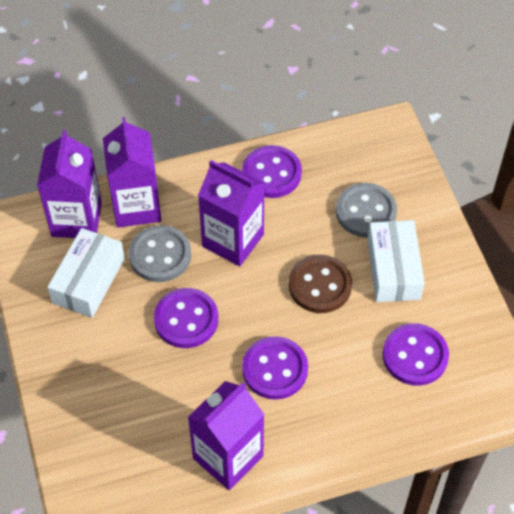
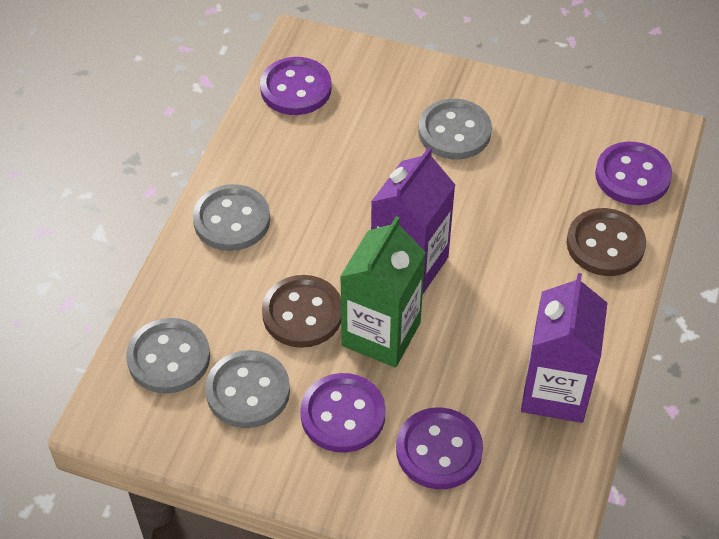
brown button: [289,255,352,313] = 1 -> [262,275,341,348] [567,208,646,276] = 2
green carton: none = 0 -> [340,216,426,368] = 1
grey button: [129,225,191,282] [336,183,397,238] = 2 -> [126,318,210,394] [193,184,270,251] [205,350,290,428] [418,99,492,159] = 4
purple carton: [37,130,102,238] [103,117,161,228] [188,381,265,490] [198,160,264,266] = 4 -> [371,147,455,294] [521,273,608,423] = 2
white box: [47,228,125,318] [367,220,425,302] = 2 -> none = 0

